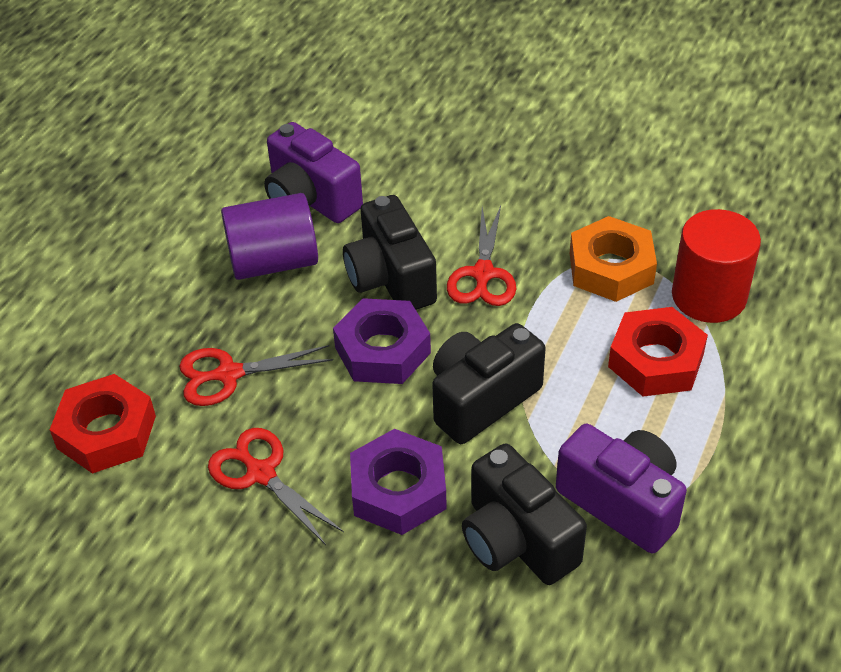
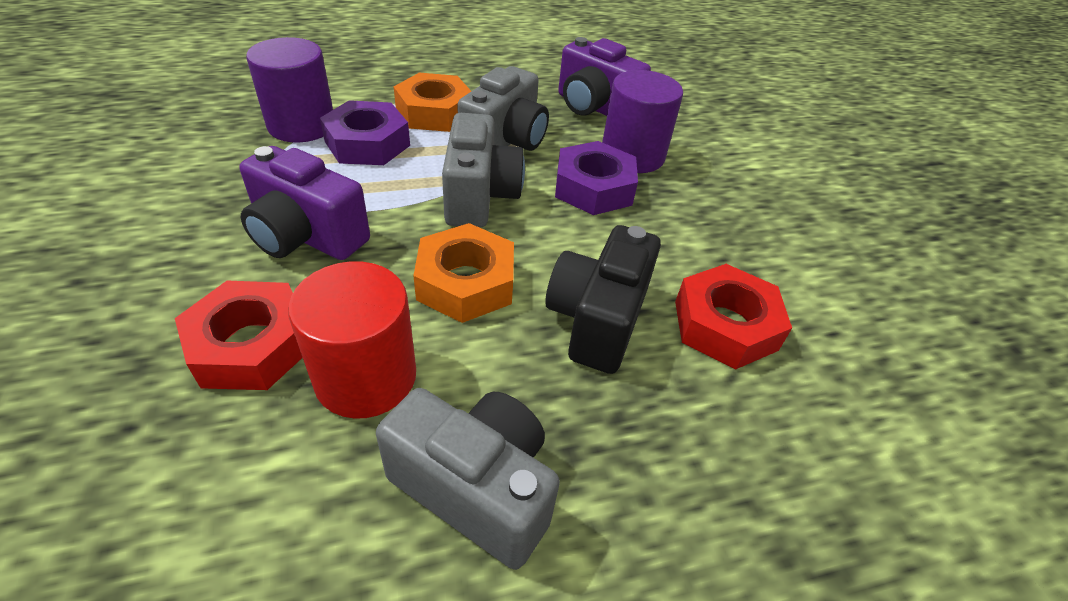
black camera: [343,195,437,310] [432,323,546,444] [462,443,587,585] = 3 -> [545,225,661,374] = 1
grey camera: none = 0 -> [376,388,560,570] [442,113,525,227] [457,66,549,151] = 3
orange nut: [570,216,657,302] = 1 -> [394,73,471,132] [413,223,514,323] = 2
purple cylinder: [221,193,318,280] = 1 -> [246,37,333,142] [602,70,683,173] = 2
red scissors: [179,345,333,406] [208,428,344,545] [447,206,516,306] = 3 -> none = 0

